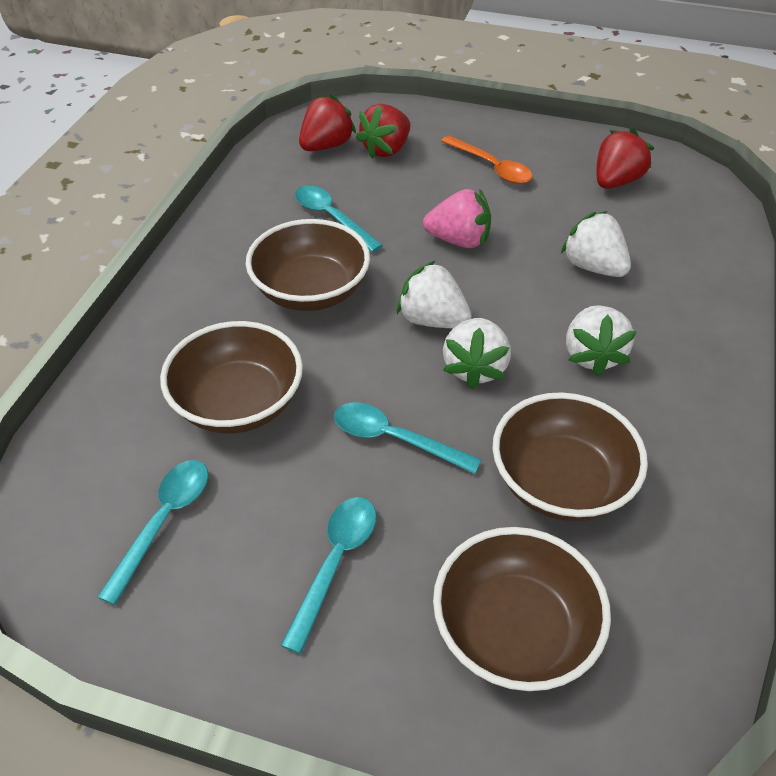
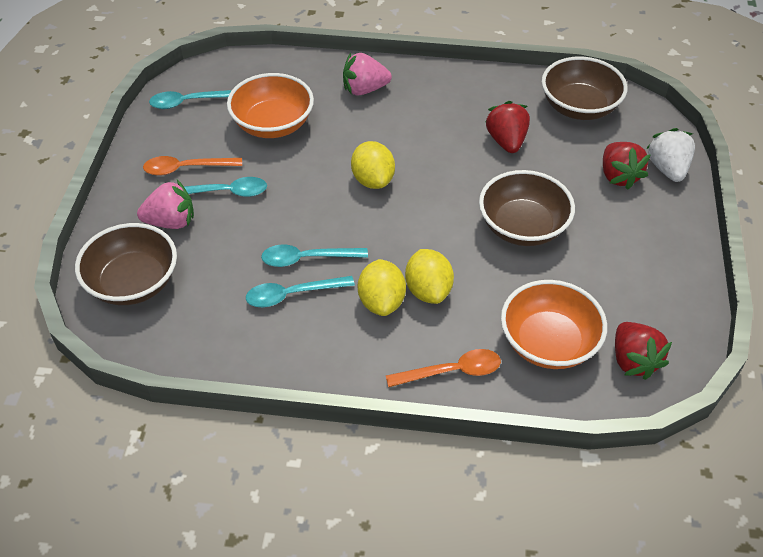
brown bowl: [160,321,303,434] [246,219,370,311] [433,527,611,691] [492,392,648,521] = 4 -> [75,223,177,305] [479,170,575,246] [542,57,628,120] = 3
orange bowl: none = 0 -> [227,73,314,138] [501,280,607,369] = 2
orange spoon: [441,136,533,184] = 1 -> [143,156,242,176] [386,349,501,387] = 2
pink strawberry: [423,189,491,248] = 1 -> [137,180,194,229] [343,53,392,96] = 2
white strawberry: [397,261,472,328] [443,318,511,389] [561,211,631,277] [566,305,637,376] = 4 -> [646,128,695,182] = 1
yellow lemon: none = 0 -> [351,141,395,189] [358,259,406,316] [405,249,454,304] = 3

